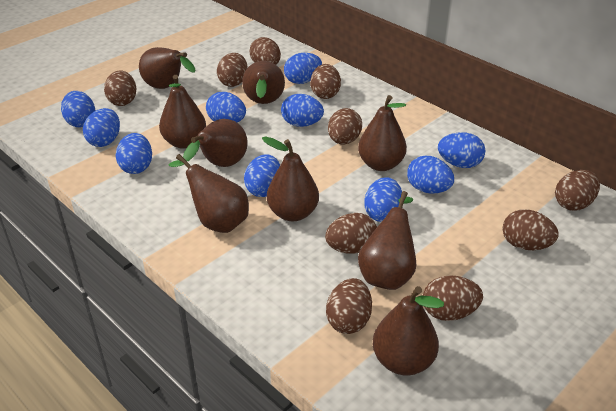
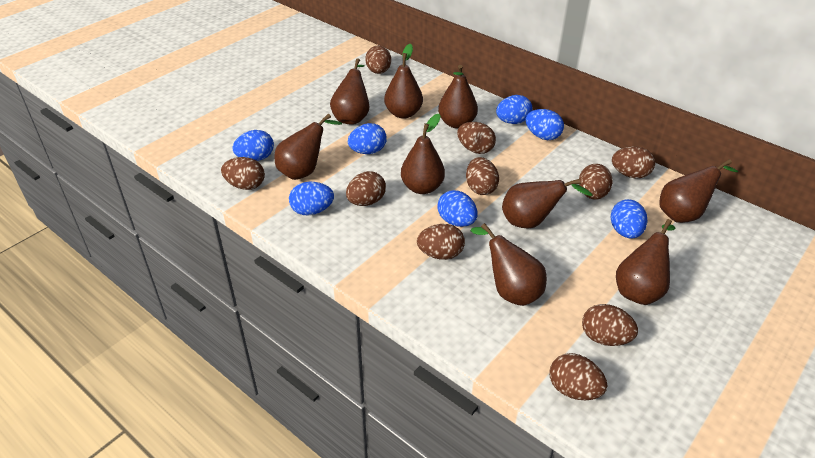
blue egg: [61,91,96,128] [83,108,120,147] [116,133,152,174] [206,92,246,122] [244,154,280,197] [281,94,324,127] [284,53,322,84] [364,177,402,222] [407,156,454,194] [438,132,485,168] = 10 -> [232,130,274,161] [289,182,334,216] [348,123,387,154] [437,190,478,227] [496,95,533,124] [526,109,564,140] [611,199,647,239] = 7

